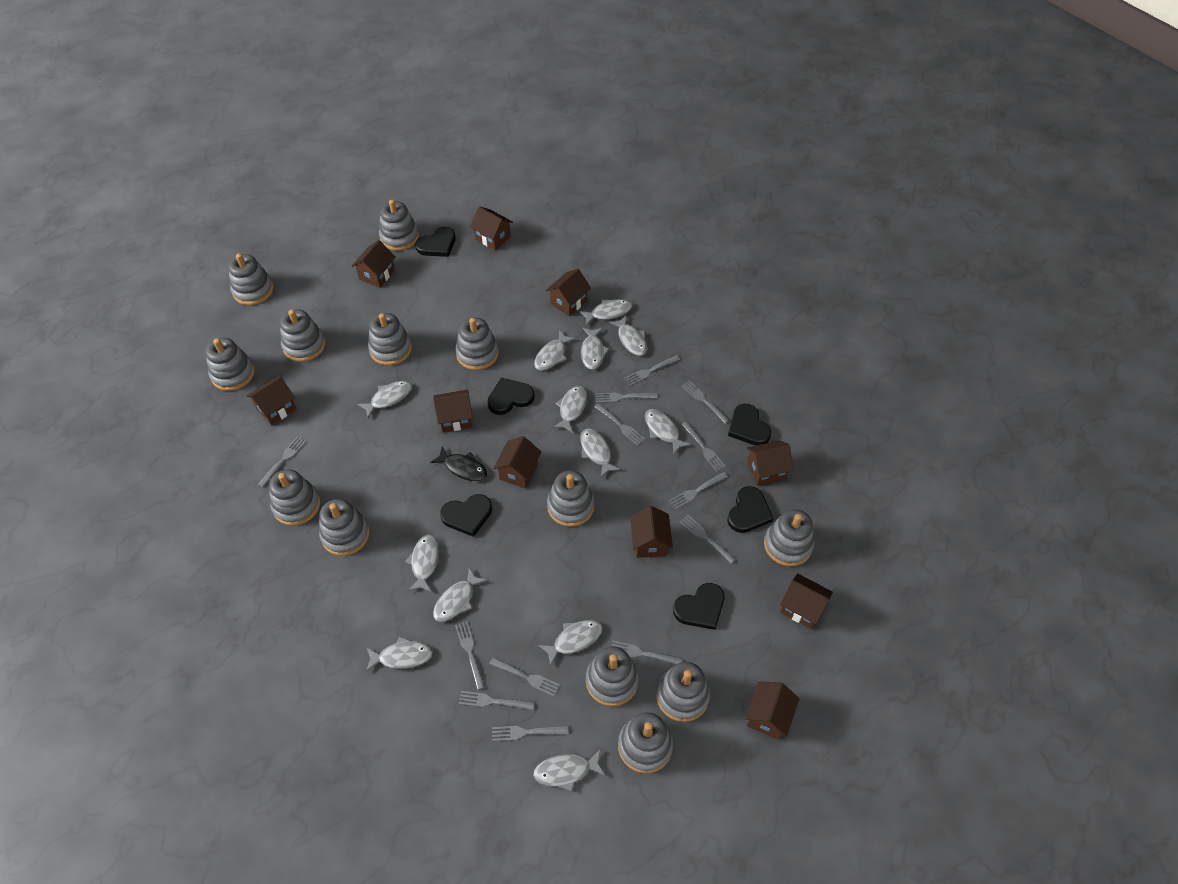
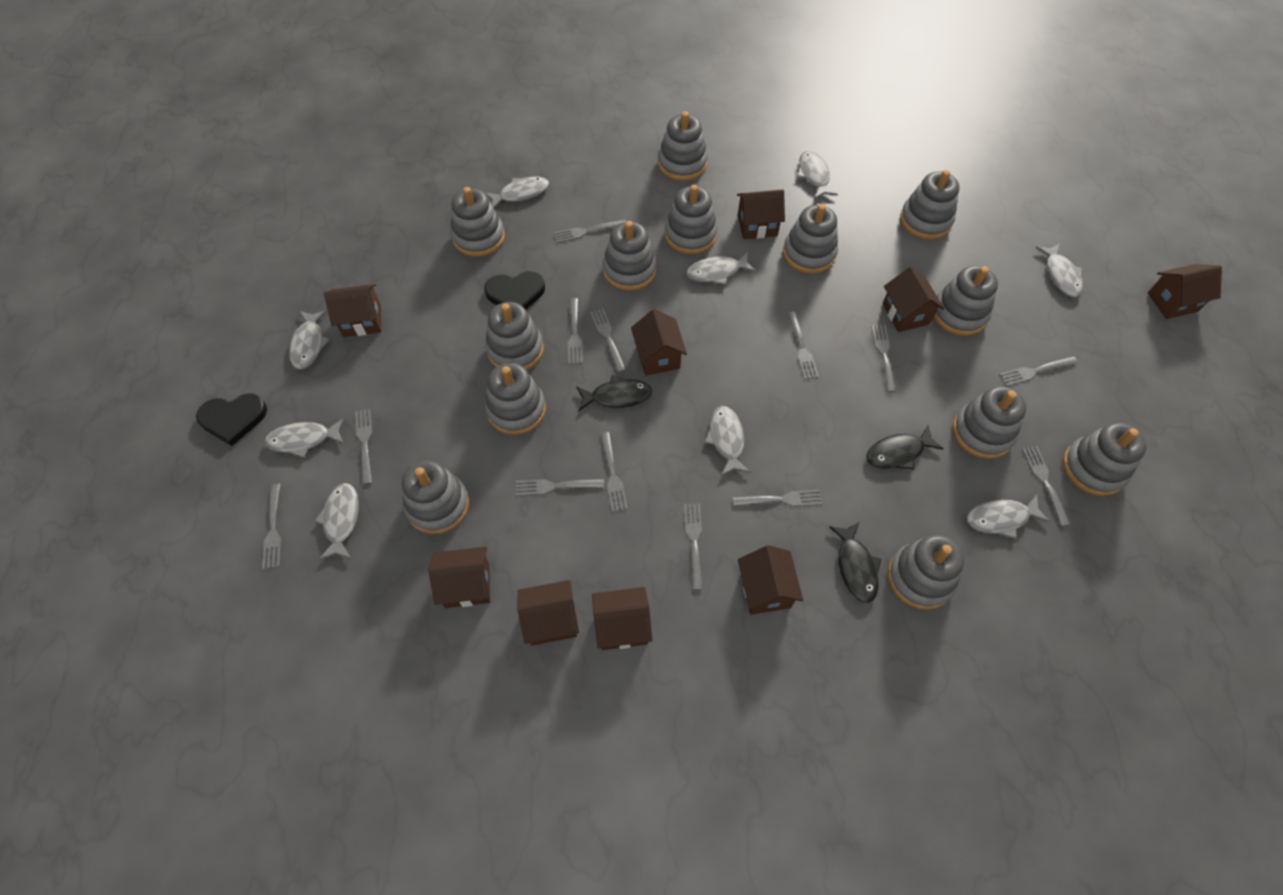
black fish: [430,447,487,481] = 1 -> [576,375,652,411] [829,522,881,603] [866,425,944,470] = 3
black heart: [415,227,456,257] [440,494,492,537] [487,378,535,415] [673,583,724,630] [727,486,774,533] [728,404,771,445] = 6 -> [196,393,267,446] [484,271,545,309] = 2
brown house: [247,377,297,425] [352,240,396,288] [433,390,473,433] [470,206,513,251] [493,436,542,489] [546,269,591,316] [630,506,673,558] [745,681,799,740] [747,440,794,486] [780,573,833,629] = 10 -> [324,284,381,337] [428,547,490,608] [517,580,579,646] [592,587,652,650] [631,309,687,376] [737,190,785,239] [738,545,803,615] [882,266,944,332] [1148,264,1222,319] = 9
grey fish: [357,381,412,418] [366,636,433,672] [405,535,439,592] [433,568,488,622] [533,749,606,791] [534,330,576,371] [538,620,602,666] [553,386,587,433] [579,299,632,326] [580,429,621,477] [581,328,609,370] [609,315,647,356] [645,409,691,454] = 13 -> [264,418,344,458] [289,310,330,370] [315,483,359,560] [484,176,549,208] [686,252,756,285] [705,406,750,476] [797,151,838,199] [967,494,1050,539] [1035,243,1083,297] = 9

